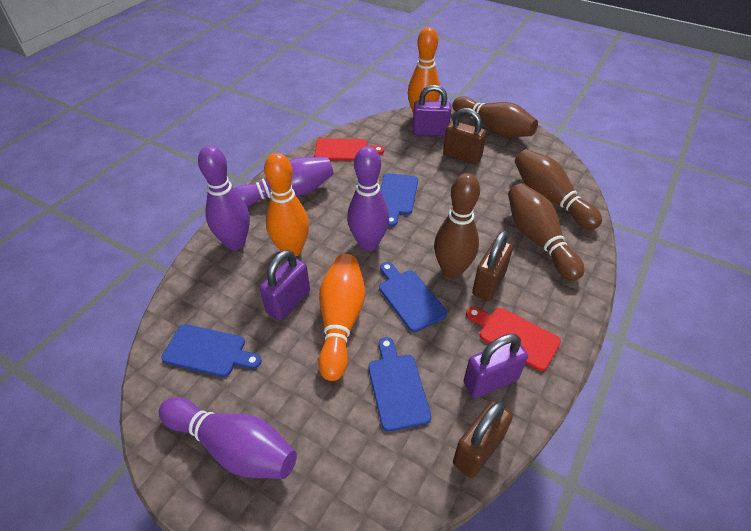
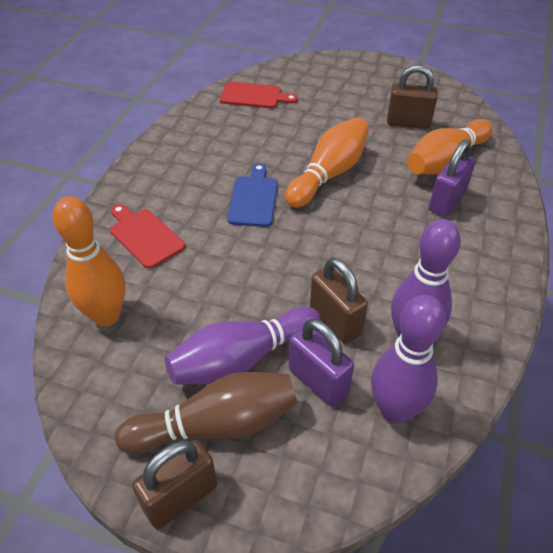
blue cutting board: [161,324,262,377] [368,337,431,432] [379,262,447,332] [380,173,418,227] = 4 -> [227,163,278,227] = 1
brown bowling pin: [434,173,480,279] [452,96,538,137] [508,183,584,281] [515,149,602,230] = 4 -> [115,372,297,454] = 1
purple bowling pin: [159,397,297,479] [198,146,250,250] [234,157,334,207] [347,146,389,251] = 4 -> [165,306,321,385] [371,295,446,423] [391,219,461,337] = 3
purple padlock: [260,250,310,321] [412,85,451,136] [464,334,528,398] = 3 -> [289,319,354,407] [429,140,476,217] = 2

